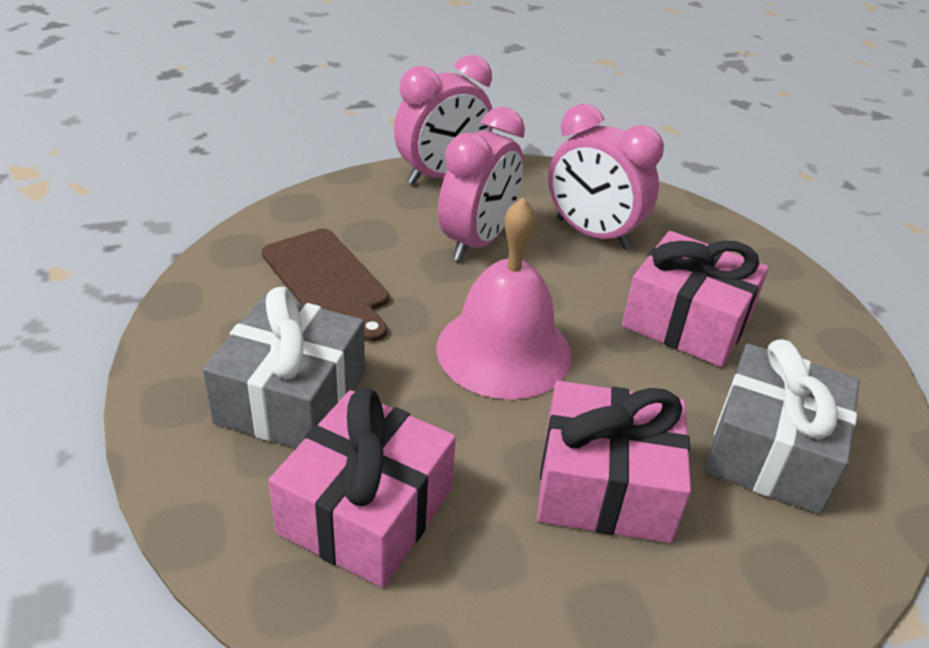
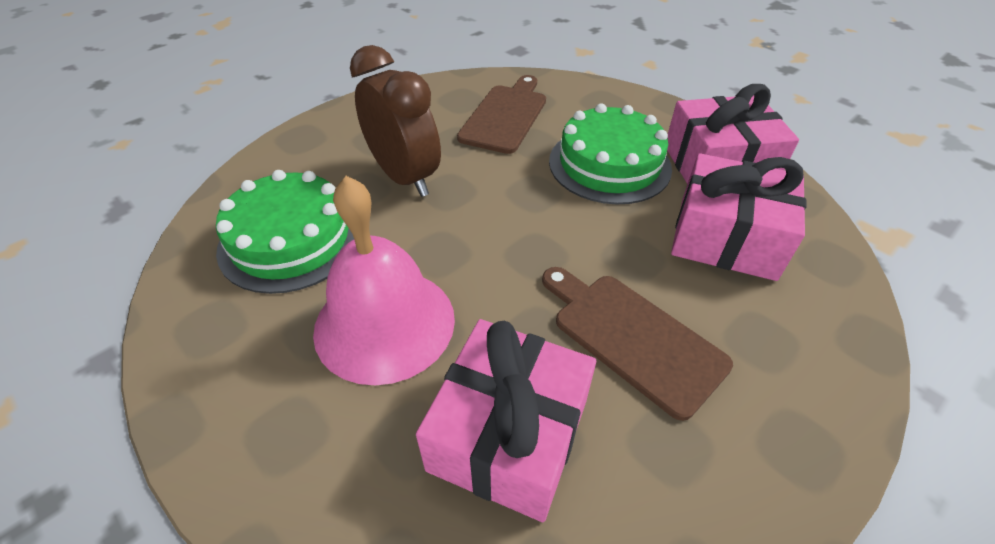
brown clock: none = 0 -> [350,45,441,197] = 1
brown cutting board: [262,229,389,342] = 1 -> [457,75,546,154] [542,267,733,421] = 2
green cake: none = 0 -> [216,170,354,294] [549,104,672,204] = 2
grey gift: [203,287,365,448] [704,339,860,514] = 2 -> none = 0
pink clock: [394,55,493,185] [438,107,525,261] [548,104,664,249] = 3 -> none = 0

